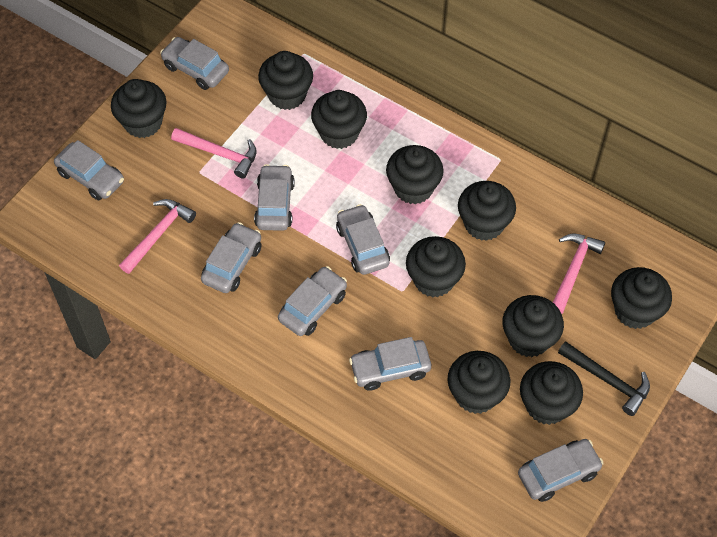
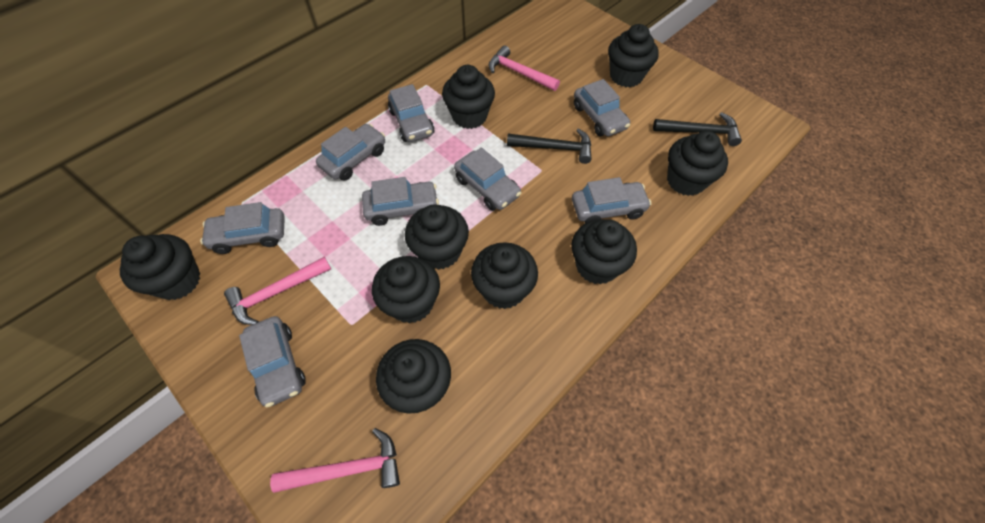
black cupcake: [111,79,167,138] [258,51,313,110] [311,90,367,149] [386,145,444,204] [406,236,466,298] [448,351,510,414] [458,181,516,241] [502,295,564,357] [520,361,583,425] [611,267,672,329] = 10 -> [120,234,200,300] [372,256,440,323] [376,339,451,414] [405,205,469,270] [442,65,495,129] [471,242,538,309] [571,219,637,285] [608,24,658,87] [667,131,728,196] = 9
black hammer: [558,341,650,416] = 1 -> [507,129,592,164] [653,112,742,146] = 2

